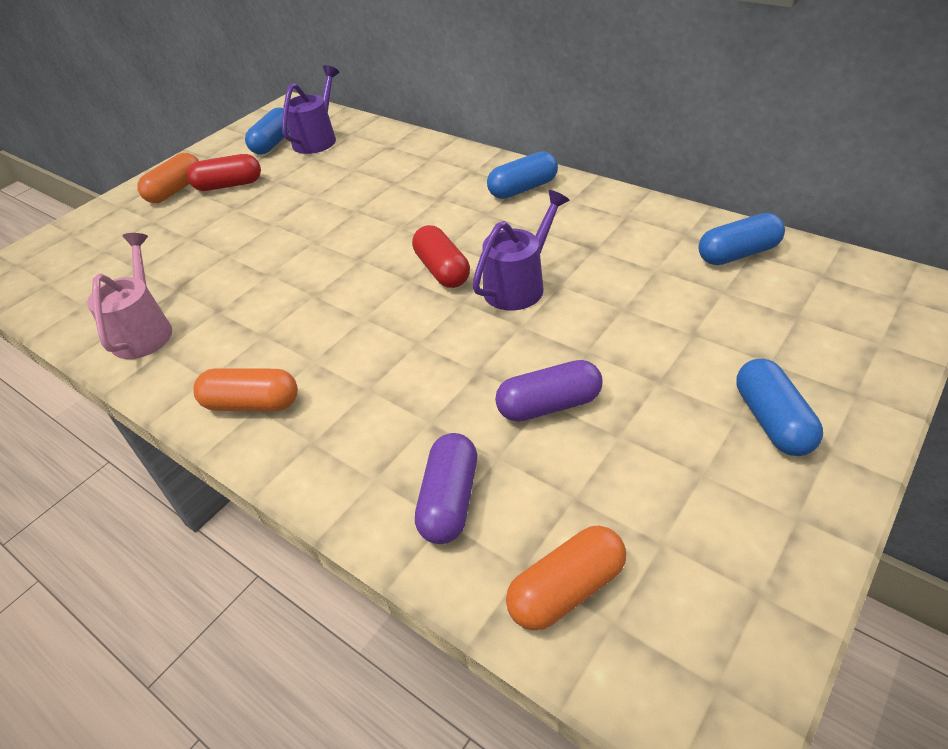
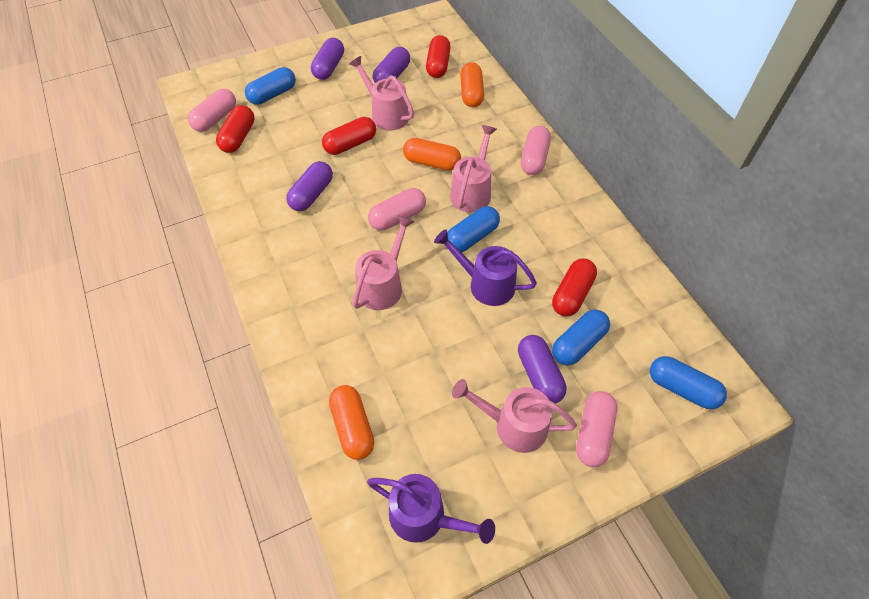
pink capsule: none = 0 -> [188,89,236,132] [368,188,426,230] [521,126,551,175] [576,391,618,467] = 4
pink watering can: [87,233,172,359] = 1 -> [349,56,414,130] [353,215,414,310] [450,125,497,212] [452,379,577,453] = 4
purple capsule: [415,433,477,544] [495,360,603,422] = 2 -> [286,161,333,211] [311,38,344,80] [373,47,410,83] [518,335,567,404] = 4
red capsule: [187,154,261,191] [412,225,470,288] = 2 -> [216,105,255,153] [322,117,376,155] [426,35,451,78] [552,259,597,316] = 4

